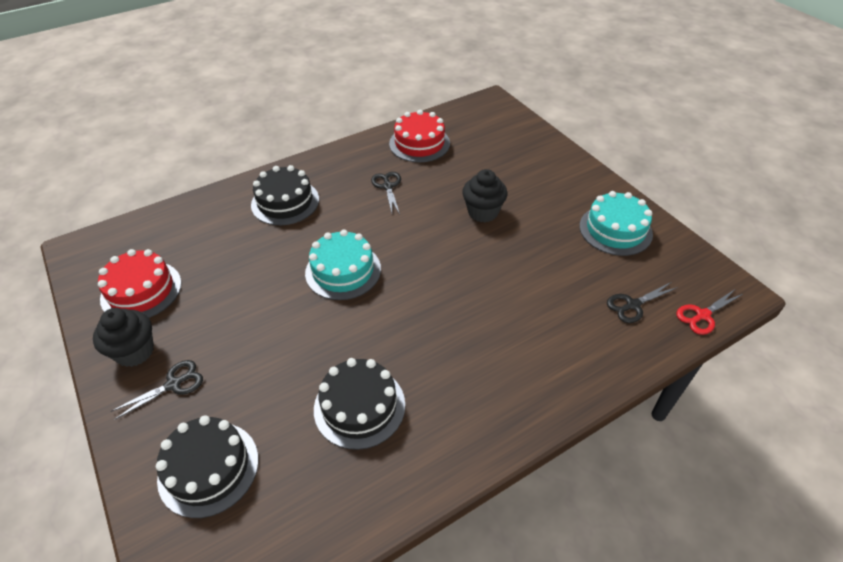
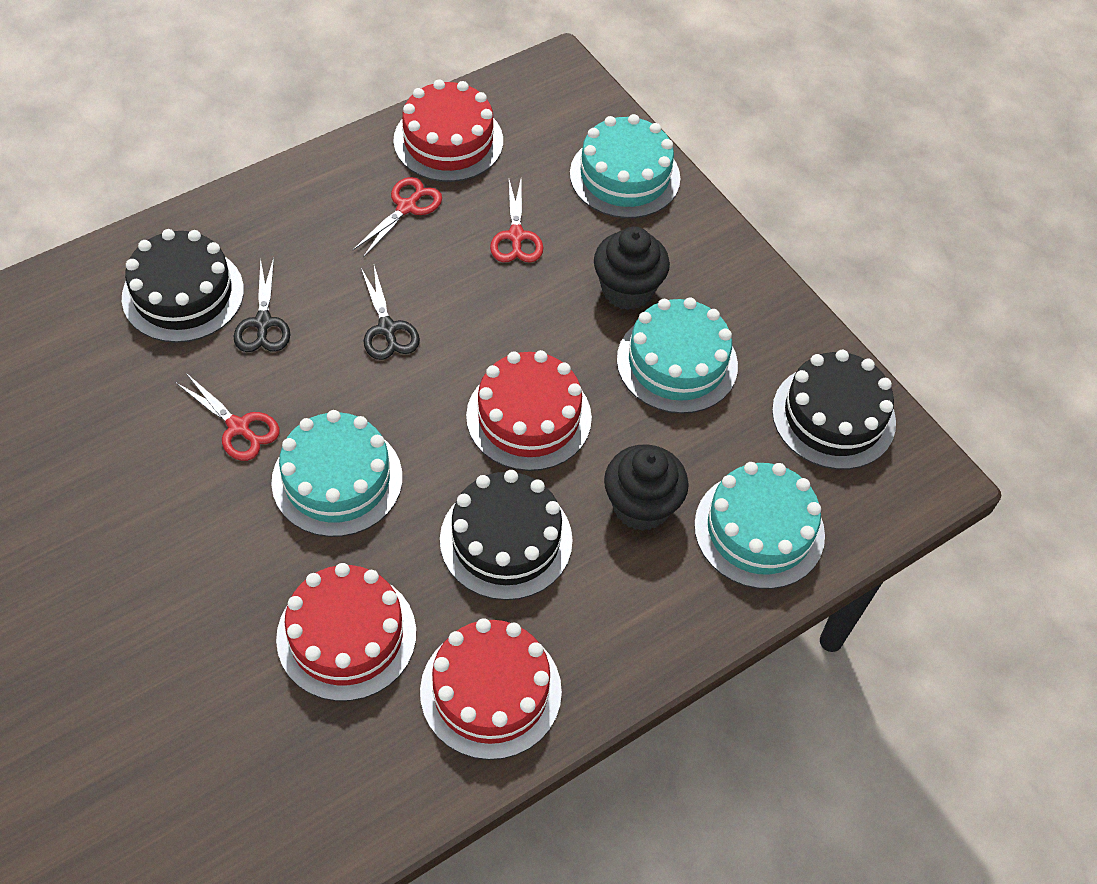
black scissors: [111,360,203,420] [371,172,401,214] [607,282,678,323] = 3 -> [234,258,290,352] [361,266,420,360] = 2
red cake: [98,249,182,318] [389,110,450,162] = 2 -> [276,563,416,701] [393,79,503,182] [420,618,562,760] [466,350,592,471] = 4
red scissors: [676,289,743,335] = 1 -> [175,373,280,461] [353,177,442,257] [490,180,544,262] = 3
turquoise cake: [305,230,381,300] [580,191,653,256] = 2 -> [271,410,402,537] [570,114,680,218] [617,297,738,414] [694,462,825,589] = 4

